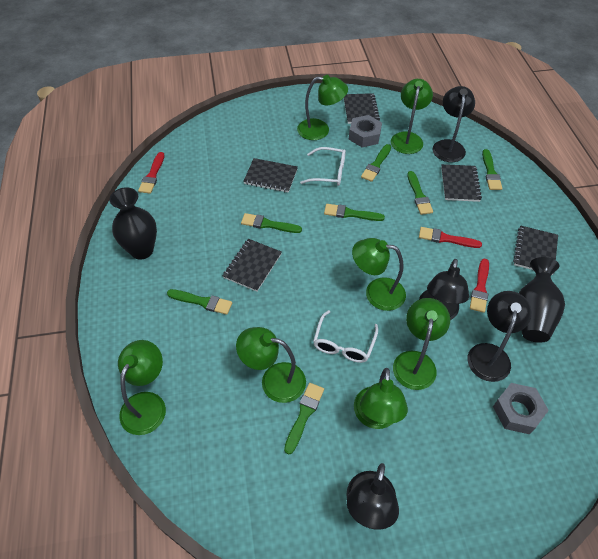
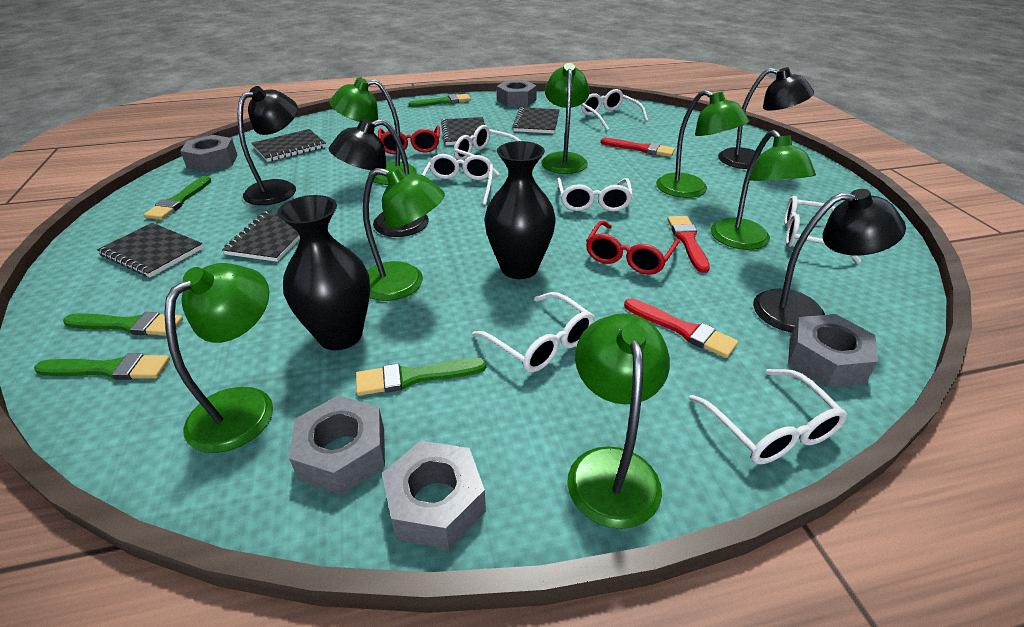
green brush: [167,289,232,315] [241,213,302,233] [284,383,324,455] [324,204,385,221] [361,144,391,182] [407,171,433,215] [482,149,502,190] = 7 -> [34,353,170,380] [63,312,183,335] [144,176,211,220] [356,358,486,396] [408,94,471,107] = 5
grey nut: [349,115,382,147] [493,383,549,434] = 2 -> [180,135,237,172] [289,395,385,495] [382,441,486,549] [497,80,537,107] [788,314,878,387] = 5
red glasses: none = 0 -> [378,125,440,154] [586,221,680,275] = 2
white glasses: [300,147,346,186] [313,310,378,363] = 2 -> [422,154,493,205] [454,125,521,176] [472,292,594,372] [557,177,633,212] [581,89,648,131] [689,369,847,464] [784,196,861,263] = 7

